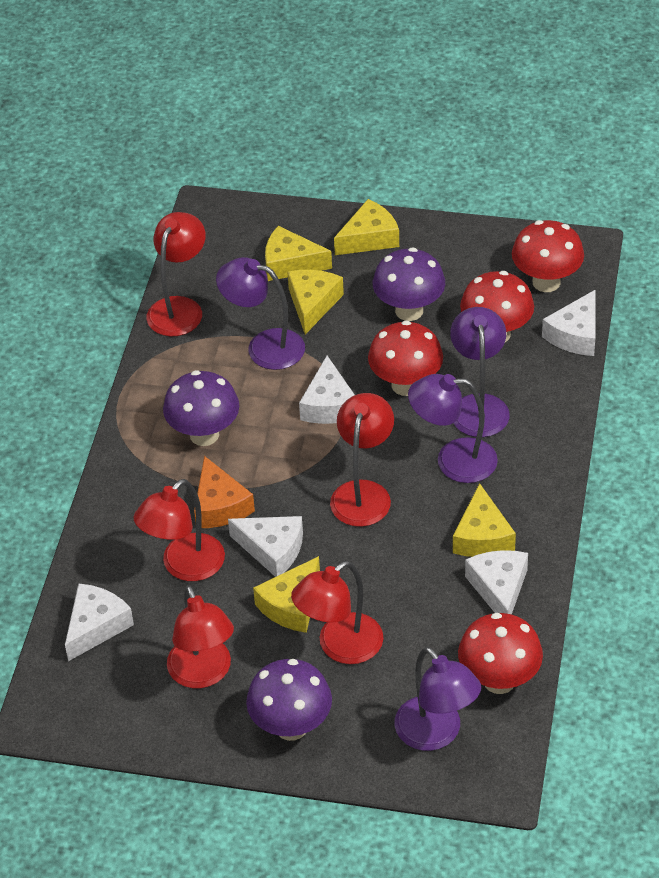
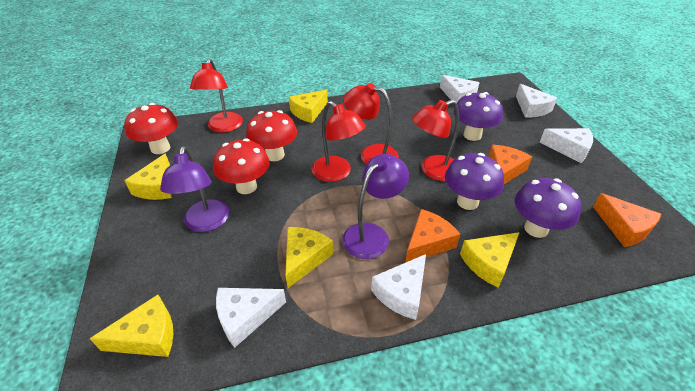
orange cheese: [194,456,255,528] = 1 -> [405,209,460,263] [488,145,532,184] [593,193,661,247] = 3
purple lamp: [216,257,305,370] [394,647,481,751] [408,374,498,483] [450,307,510,437] = 4 -> [160,146,229,232] [342,154,409,259] = 2
red lamp: [133,479,225,581] [146,212,206,336] [167,585,234,688] [291,561,383,664] [330,393,394,527] = 5 -> [190,59,243,133] [312,101,366,182] [343,83,399,164] [412,100,459,181] = 4
red mushroom: [368,320,443,396] [458,613,543,694] [460,271,534,342] [512,220,584,292] = 4 -> [124,103,178,154] [213,138,270,194] [246,110,297,161] = 3

